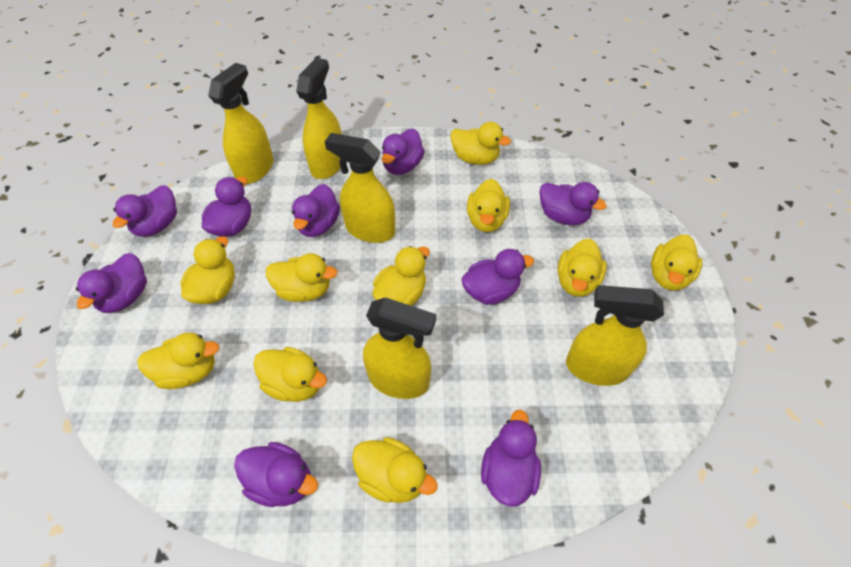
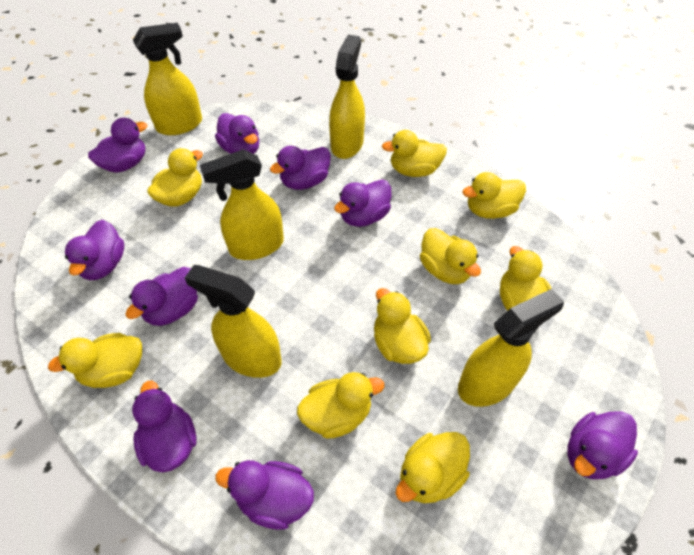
yellow duck: [137,333,219,389] [180,236,235,304] [253,347,327,402] [266,253,337,302] [352,437,438,503] [373,246,430,306] [450,122,511,165] [467,179,510,232] [557,239,607,297] [651,235,702,291] = 10 -> [48,333,142,388] [147,148,203,207] [297,372,384,439] [374,288,431,364] [382,130,447,177] [396,432,470,503] [420,228,481,284] [462,172,526,219] [500,246,552,311] = 9

